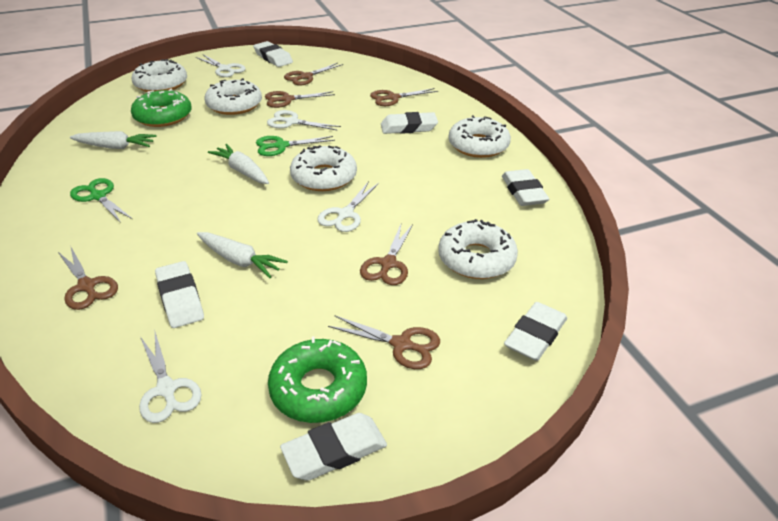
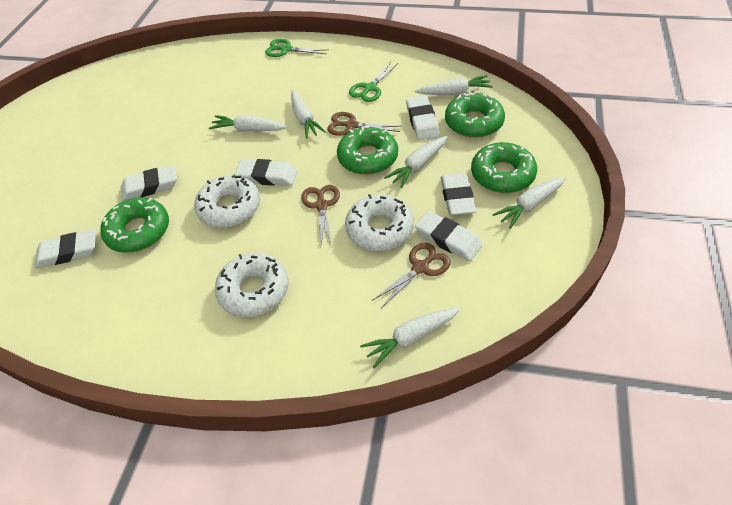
brown scissors: [58,247,118,310] [265,91,335,108] [284,63,343,85] [328,315,440,369] [360,224,413,285] [370,88,438,106] = 6 -> [301,185,340,248] [327,112,400,136] [372,243,451,309] = 3
green donut: [131,89,192,127] [268,336,367,423] = 2 -> [100,198,169,253] [337,126,398,175] [445,93,505,138] [471,142,537,193] = 4
white carrot: [70,131,157,149] [197,232,288,278] [208,144,269,184] = 3 -> [209,115,287,132] [291,90,326,139] [360,308,460,368] [384,136,447,188] [415,75,493,95] [492,177,566,229] = 6
white donut: [131,59,187,92] [205,78,262,115] [290,145,357,191] [438,219,518,279] [449,115,511,158] = 5 -> [194,175,260,228] [215,253,289,317] [345,194,414,251] = 3
white scissors: [139,332,202,423] [196,54,246,77] [267,110,341,131] [317,181,379,232] = 4 -> none = 0

